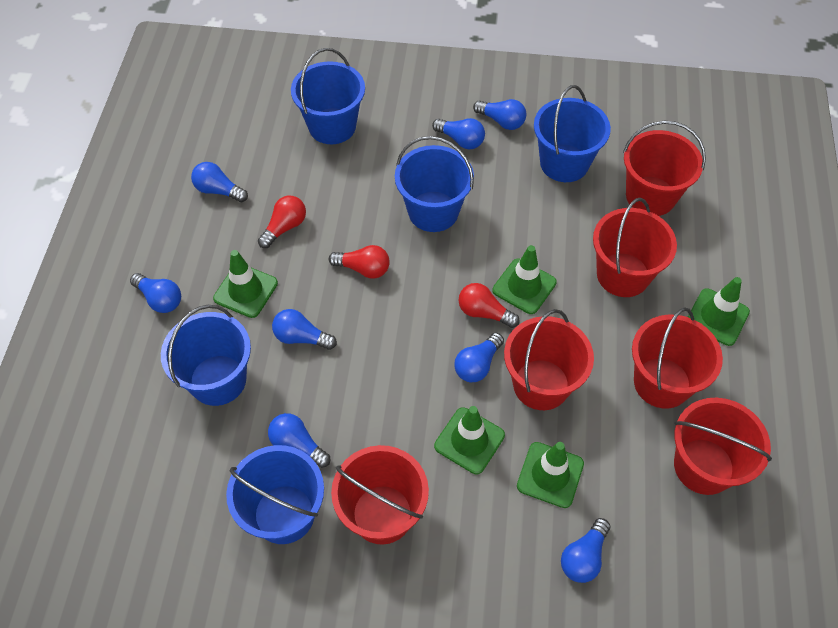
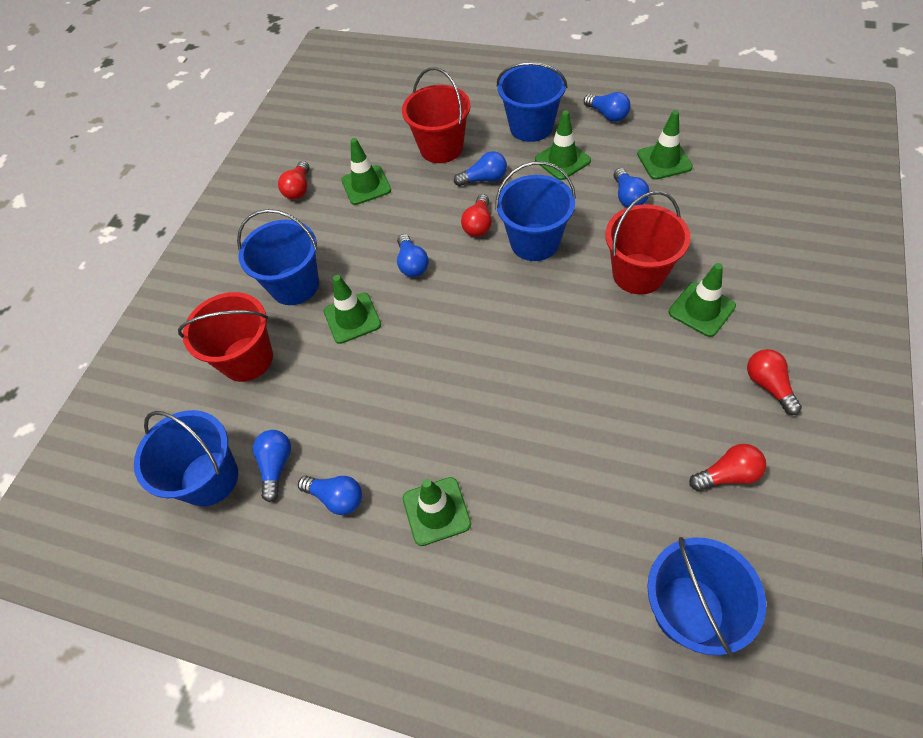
blue light bulb: [130,273,181,313] [191,162,248,202] [268,413,330,468] [272,309,337,350] [432,118,485,149] [454,333,504,382] [473,99,526,130] [561,518,611,583] = 8 -> [253,430,291,502] [298,476,362,515] [397,234,429,277] [454,151,507,186] [584,92,631,122] [614,168,649,207] = 6
green traffic cone: [213,250,278,318] [434,406,505,474] [492,245,557,314] [517,442,584,508] [688,277,750,346] = 5 -> [324,275,381,344] [341,138,391,205] [403,477,471,546] [535,111,591,180] [637,110,693,180] [669,263,736,337] = 6
red bucket: [331,445,429,545] [504,309,594,410] [593,198,677,297] [623,121,706,216] [632,307,723,409] [674,398,772,495] = 6 -> [178,292,273,382] [402,67,471,163] [605,191,691,295] = 3
red light bulb: [258,196,306,248] [329,245,390,279] [459,283,520,328] = 3 -> [278,161,309,200] [461,194,492,237] [689,444,766,491] [747,349,802,415] = 4

